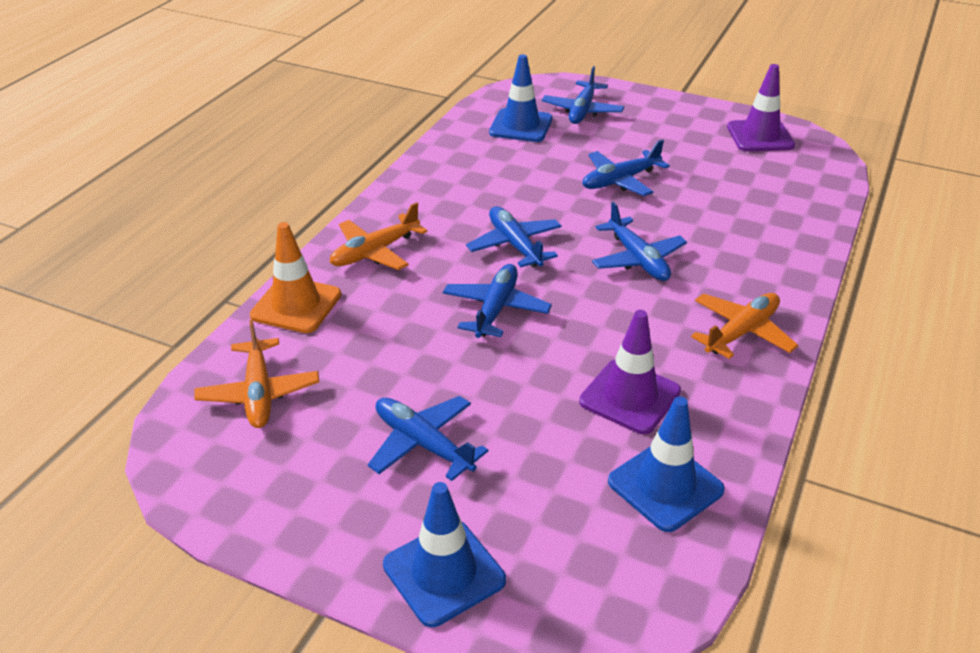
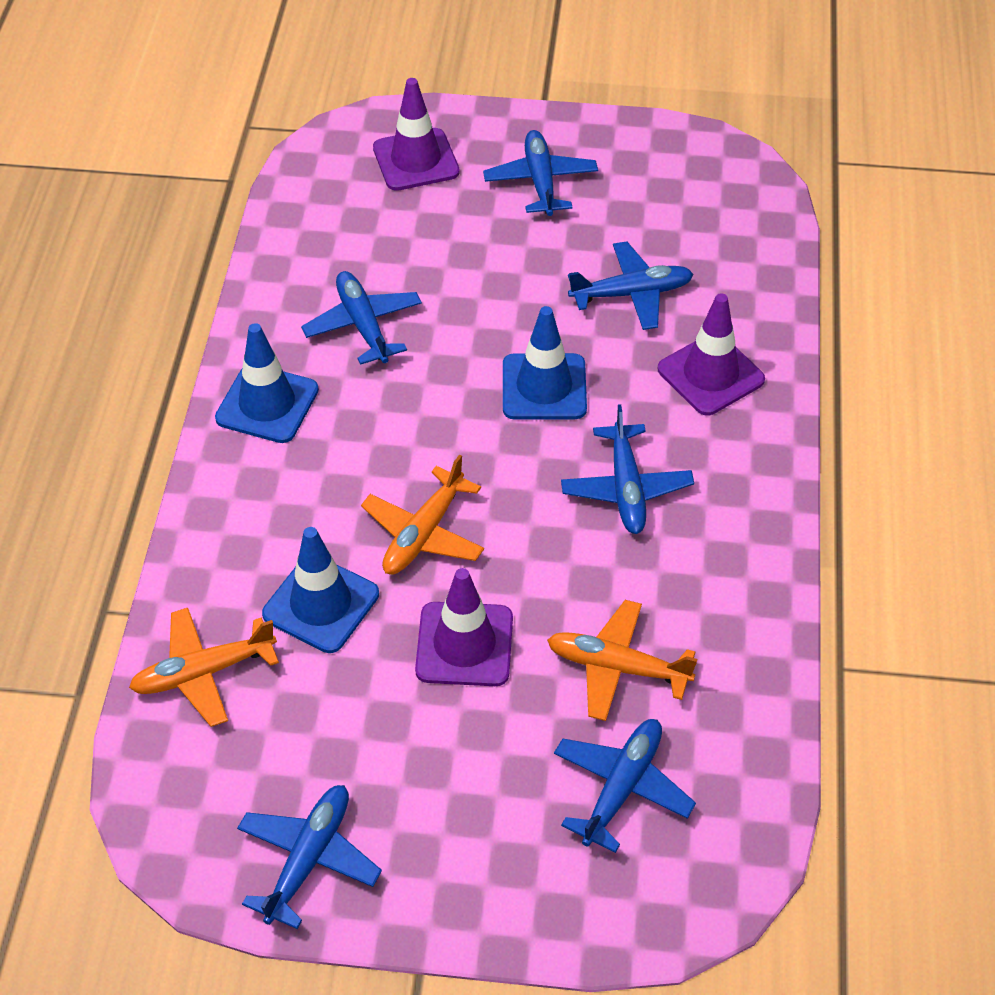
orange traffic cone: [250,222,341,333] = 1 -> none = 0
purple traffic cone: [579,310,681,434] [727,64,795,151] = 2 -> [373,78,460,191] [415,568,513,686] [658,293,765,415] = 3

